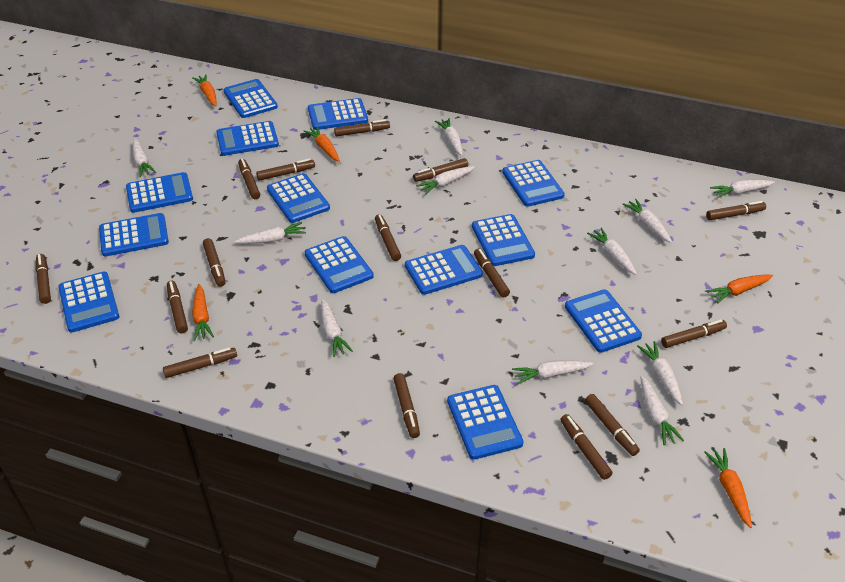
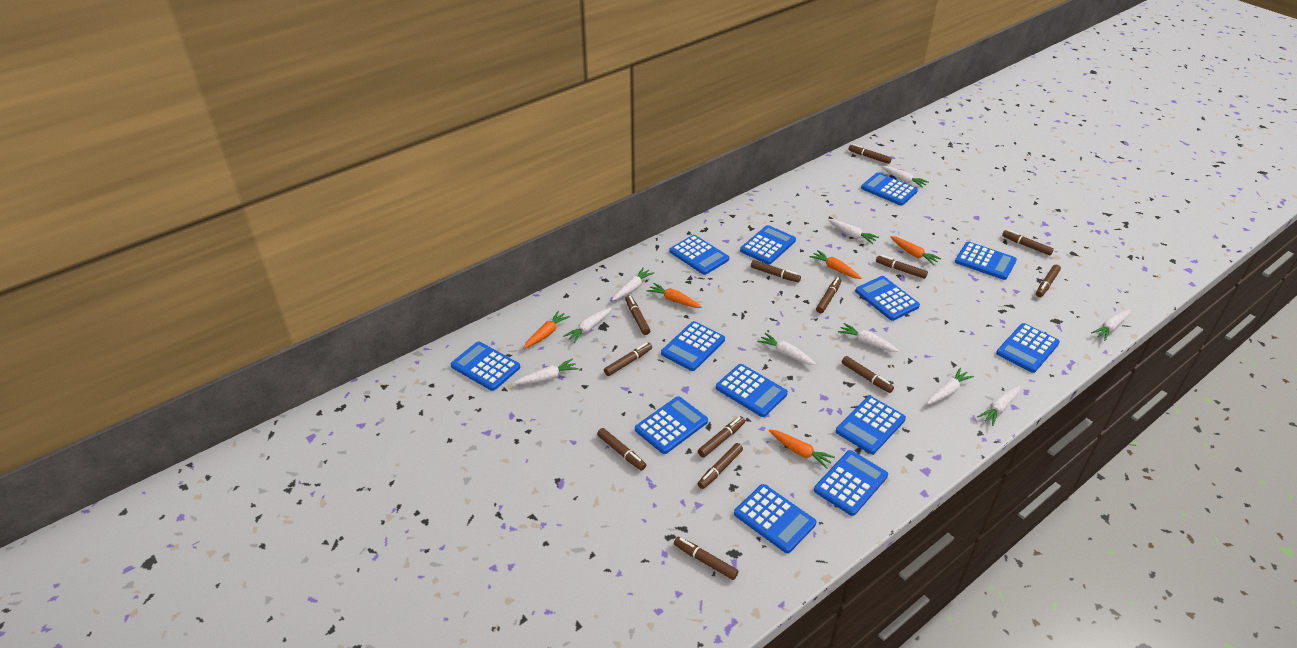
brown marker: [36,254,51,304] [163,347,237,378] [167,281,188,333] [203,238,225,287] [238,159,260,199] [256,159,315,181] [334,119,390,136] [375,214,401,261] [393,373,420,438] [413,158,468,182] [474,248,510,297] [560,414,613,480] [585,394,640,456] [661,319,727,348] [706,201,766,220] = 15 -> [597,428,646,471] [604,342,652,376] [625,295,650,335] [674,537,739,580] [698,416,745,458] [698,443,743,489] [751,260,801,282] [816,277,842,313] [842,356,894,393] [848,144,892,164] [876,255,928,279] [1002,230,1054,255] [1036,265,1061,297] = 13
white carrot: [133,138,156,177] [234,222,306,244] [321,299,353,357] [416,166,475,195] [435,118,463,156] [512,360,593,384] [587,228,637,275] [622,199,672,243] [637,341,683,405] [640,376,684,445] [710,180,775,198] = 11 -> [514,358,578,384] [563,308,612,343] [612,267,654,301] [757,333,816,365] [828,219,879,244] [838,323,900,352] [881,166,929,188] [927,368,974,405] [977,386,1021,426] [1091,309,1130,341] = 10

